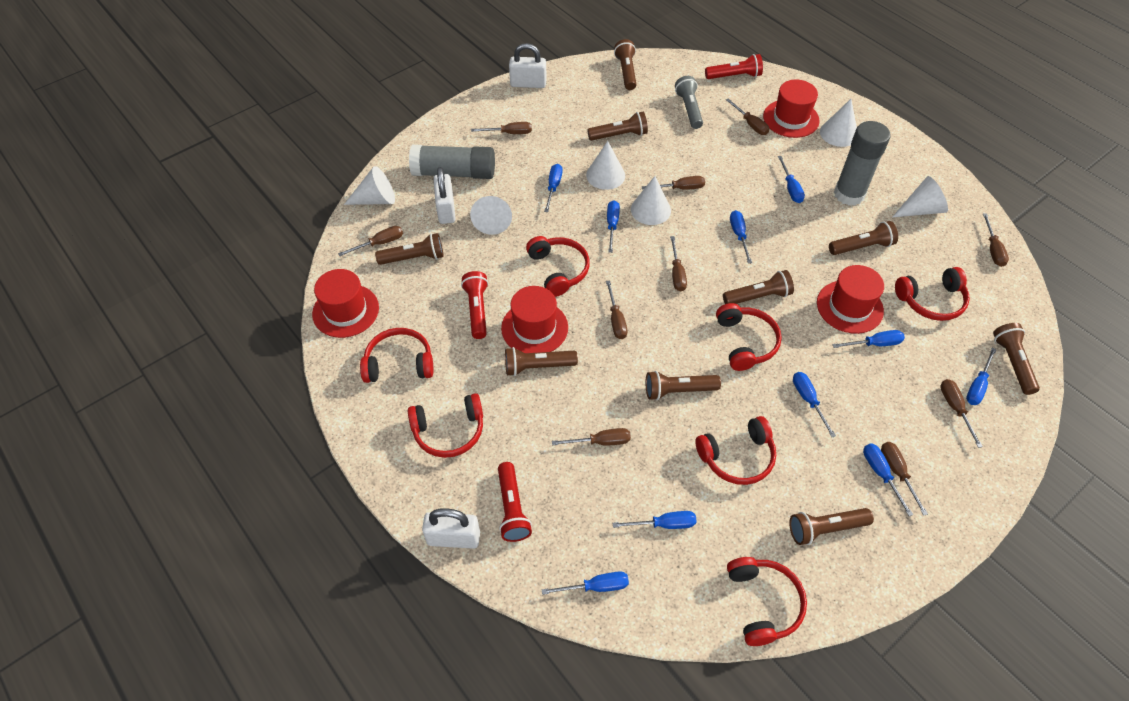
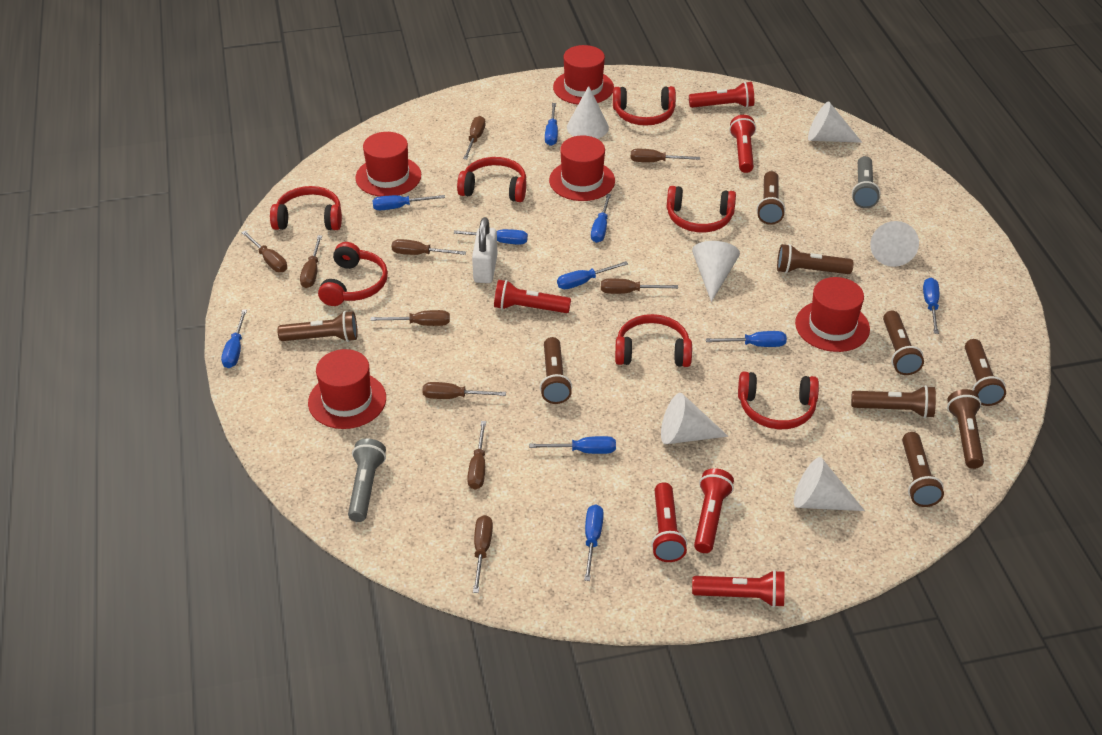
grey flashlight: [675,76,703,129] = 1 -> [348,439,386,522] [852,156,880,208] = 2
grey glue stick: [409,145,495,179] [834,121,890,206] = 2 -> none = 0
red flashlight: [461,271,488,339] [498,462,532,542] [705,54,763,79] = 3 -> [494,280,571,313] [651,482,687,562] [689,81,754,108] [692,570,785,607] [694,468,734,553] [729,115,756,173] = 6
red hat: [312,269,379,338] [501,286,568,353] [763,80,820,138] [817,265,884,334] = 4 -> [308,349,386,429] [355,132,421,197] [549,136,615,201] [553,45,614,105] [795,277,870,352] = 5
white padlock: [422,508,480,549] [433,167,456,224] [509,43,547,88] = 3 -> [472,217,498,283] = 1

